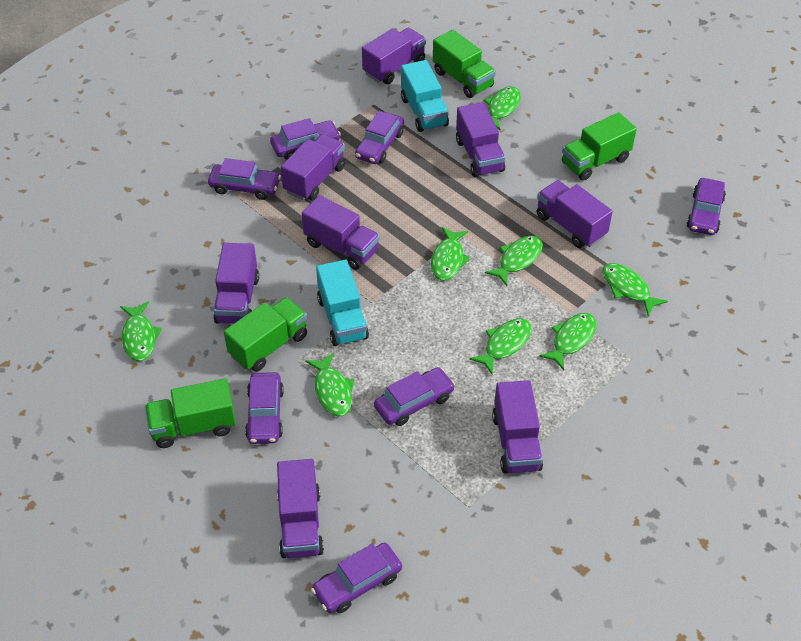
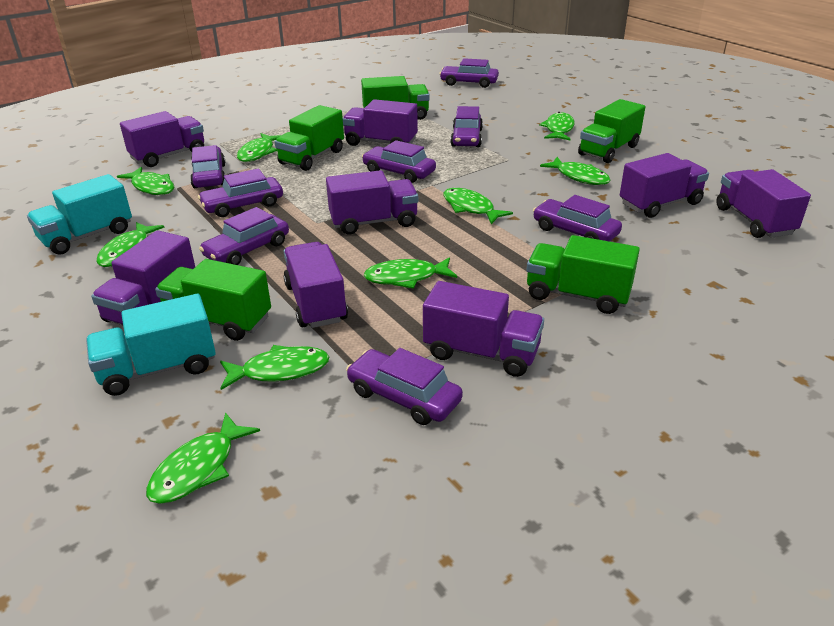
green fish: [120,301,162,361] [305,353,354,416] [431,227,471,281] [469,319,532,374] [484,86,521,130] [485,236,543,286] [539,313,597,370] [602,263,668,316] = 8 -> [96,222,165,267] [117,167,174,195] [146,412,260,504] [220,345,329,390] [237,133,281,162] [364,257,457,289] [443,188,513,224] [539,112,575,141] [540,157,610,185] = 9
green truck: [145,378,236,448] [224,297,307,372] [433,30,496,98] [562,112,637,181] = 4 -> [155,259,271,341] [275,105,344,171] [361,76,430,120] [527,235,640,314] [578,99,645,163] = 5
purple car: [208,158,281,200] [245,372,284,444] [270,118,341,160] [311,543,402,613] [355,111,404,164] [374,367,455,426] [687,178,726,235] = 7 -> [190,145,226,188] [198,168,283,217] [199,207,289,265] [346,348,463,425] [362,140,436,183] [439,58,499,88] [450,106,483,147] [533,195,622,242] = 8

